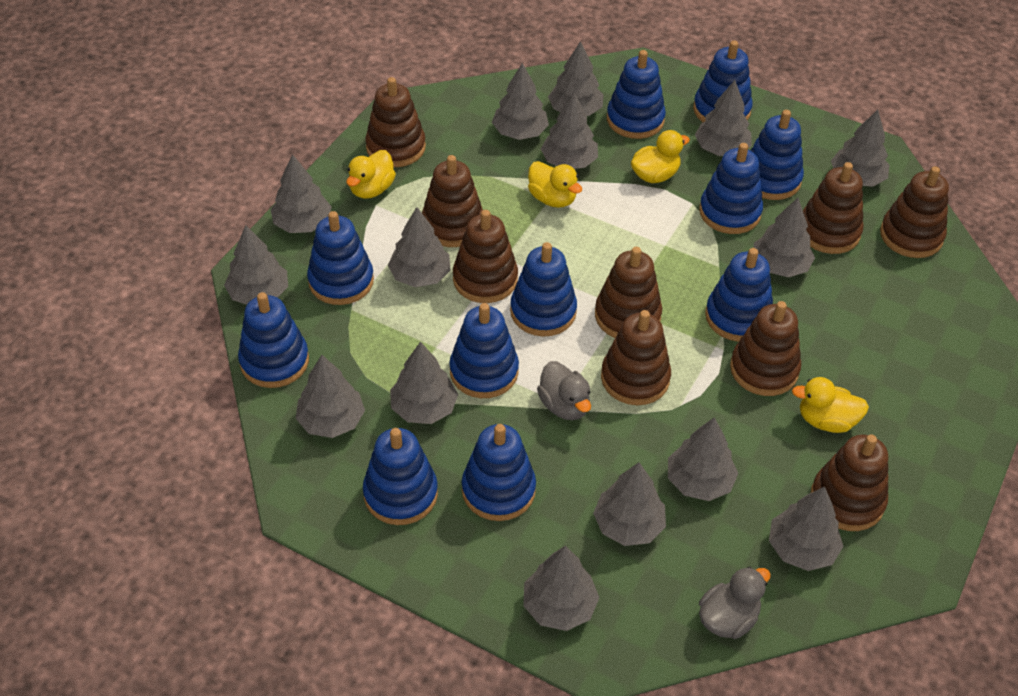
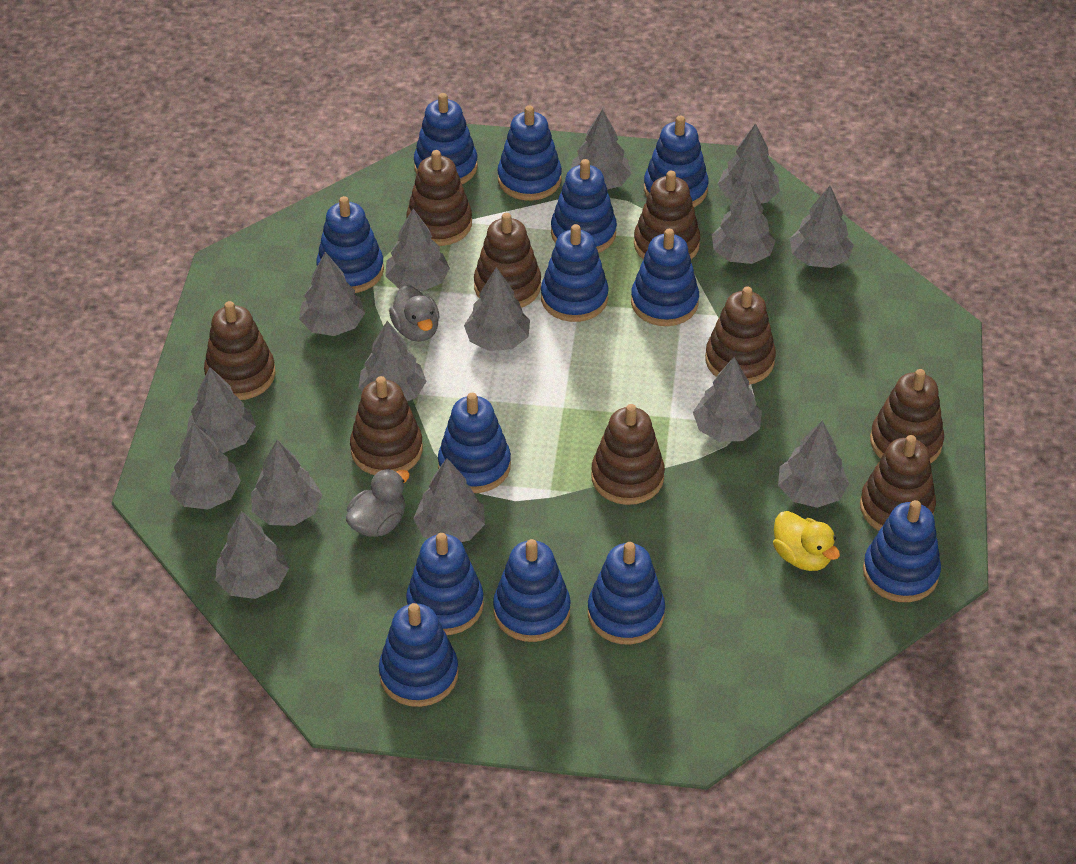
blue stacking toy: [238,292,309,388] [307,211,374,305] [363,428,438,525] [449,303,519,398] [462,424,536,521] [510,242,577,336] [607,50,666,139] [693,41,753,122] [699,143,763,234] [705,248,773,342] [750,110,804,200] = 11 -> [316,196,384,293] [379,603,458,707] [406,533,484,635] [414,93,478,184] [438,393,511,493] [493,539,571,642] [498,105,562,201] [541,224,609,322] [551,159,617,253] [588,542,665,645] [631,229,699,326] [644,116,709,207] [863,500,941,602] = 13
yellow duck: [346,150,396,199] [528,161,582,208] [631,130,690,183] [792,377,869,433] = 4 -> [773,511,840,571] = 1

